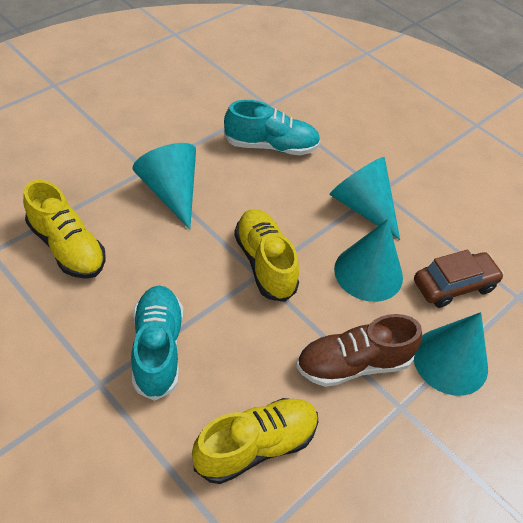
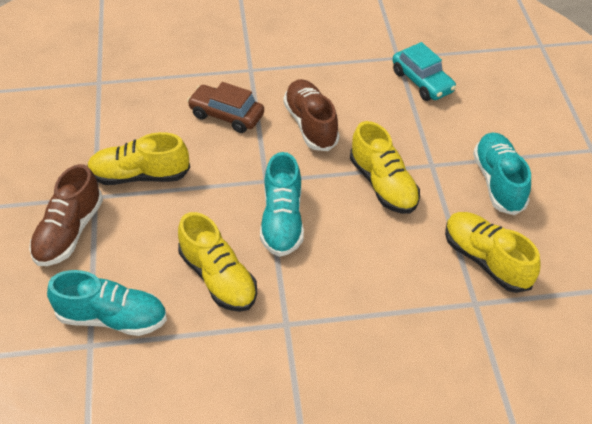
brown shoe: [296,314,422,387] = 1 -> [29,164,103,266] [283,79,340,151] = 2
turquoise car: none = 0 -> [393,42,456,101] = 1
turquoise cone: [132,143,196,230] [330,157,400,240] [334,219,403,302] [414,312,488,396] = 4 -> none = 0
turquoise shoe: [131,286,183,401] [224,100,321,155] = 2 -> [47,270,167,336] [260,152,304,257] [473,133,531,215] = 3
yellow shoe: [23,180,106,279] [192,398,319,484] [234,209,299,302] = 3 -> [87,132,190,185] [178,212,257,312] [350,121,420,214] [445,212,540,293] = 4

